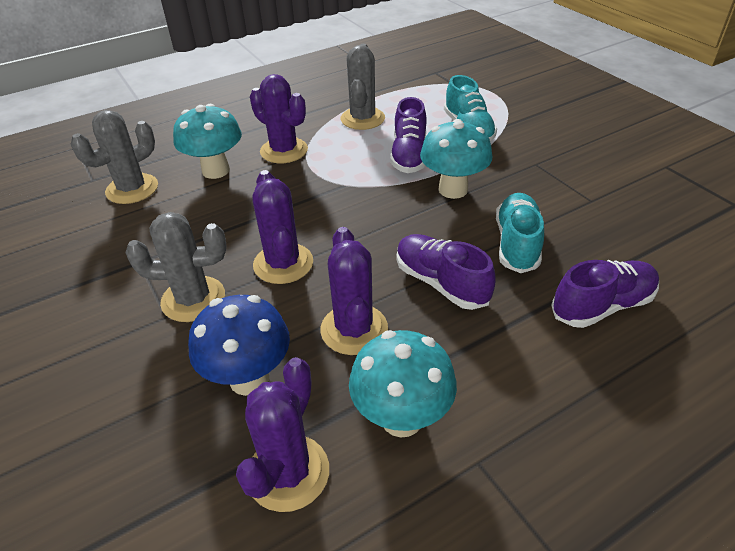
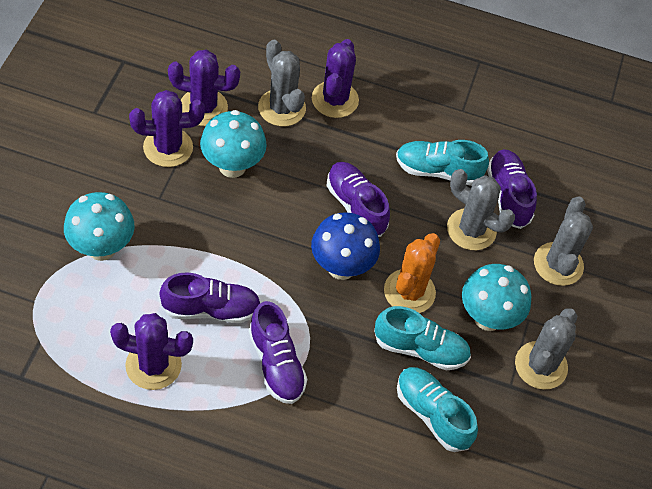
grey cactus: [71,110,158,204] [125,212,227,322] [341,44,385,130] = 3 -> [258,40,306,126] [447,169,515,250] [515,309,577,390] [534,196,593,286] = 4
orange cactus: none = 0 -> [384,233,440,313] = 1
purple shoe: [390,97,427,173] [397,234,495,310] [551,260,659,328] = 3 -> [160,272,260,323] [248,301,307,404] [327,162,390,237] [487,149,537,229] = 4
turquoise shoe: [444,75,497,142] [496,193,544,273] = 2 -> [374,306,471,370] [396,140,489,186] [397,367,478,452] = 3

